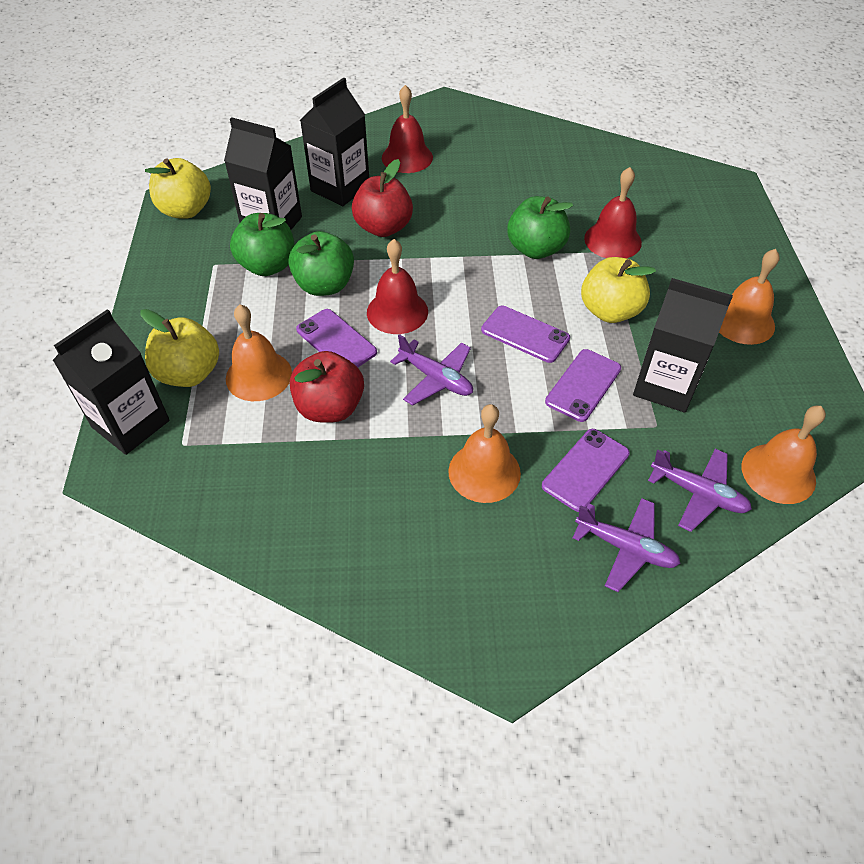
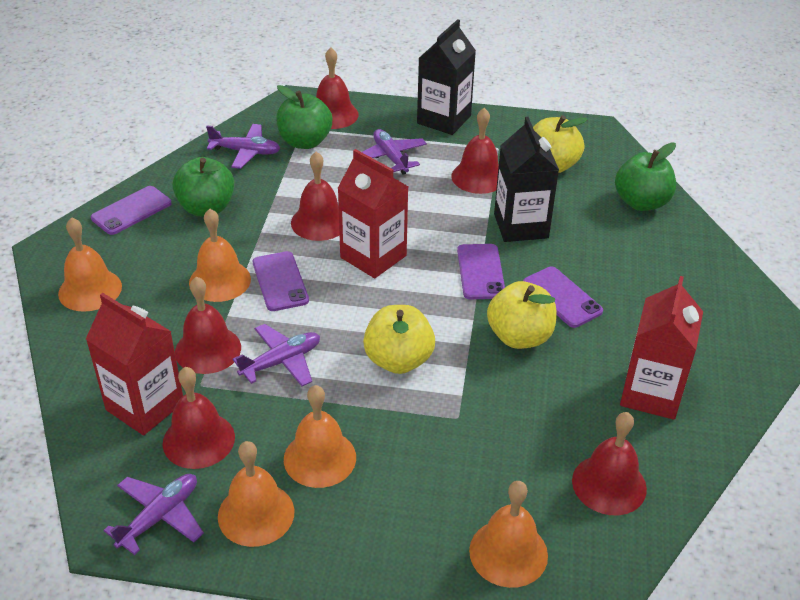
black carton: [52,309,169,455] [224,117,302,230] [300,78,369,206] [633,278,733,413] = 4 -> [417,19,476,135] [494,117,559,242] = 2
orange bell: [226,304,292,401] [448,404,521,503] [719,249,780,345] [742,405,826,504] = 4 -> [58,217,122,312] [189,209,251,302] [218,441,294,547] [284,385,356,488] [469,481,548,588] = 5
purple plane: [390,334,473,406] [572,498,681,592] [648,449,752,532] = 3 -> [103,474,204,555] [206,124,281,169] [233,324,320,386] [362,129,427,175] = 4
red apple: [290,351,364,423] [352,159,413,237] = 2 -> none = 0
red bell: [367,239,428,334] [382,85,433,173] [584,167,642,258] = 3 -> [162,367,235,469] [175,276,241,374] [291,152,340,241] [316,48,359,129] [451,108,499,194] [572,412,647,515] = 6
red carton: none = 0 -> [86,293,183,435] [337,149,408,278] [620,276,703,420] = 3

